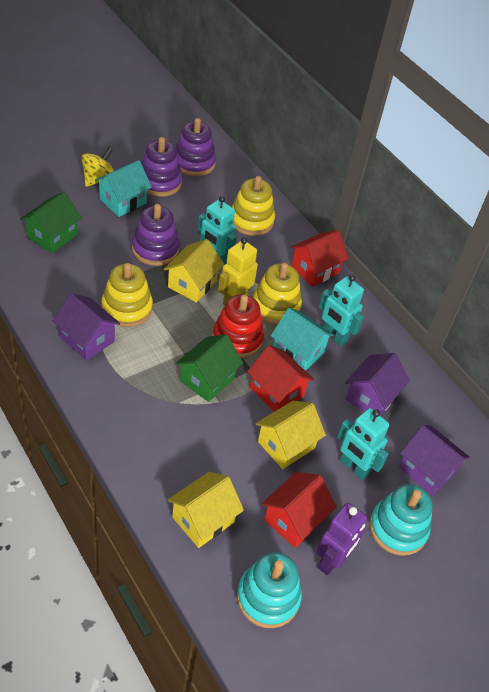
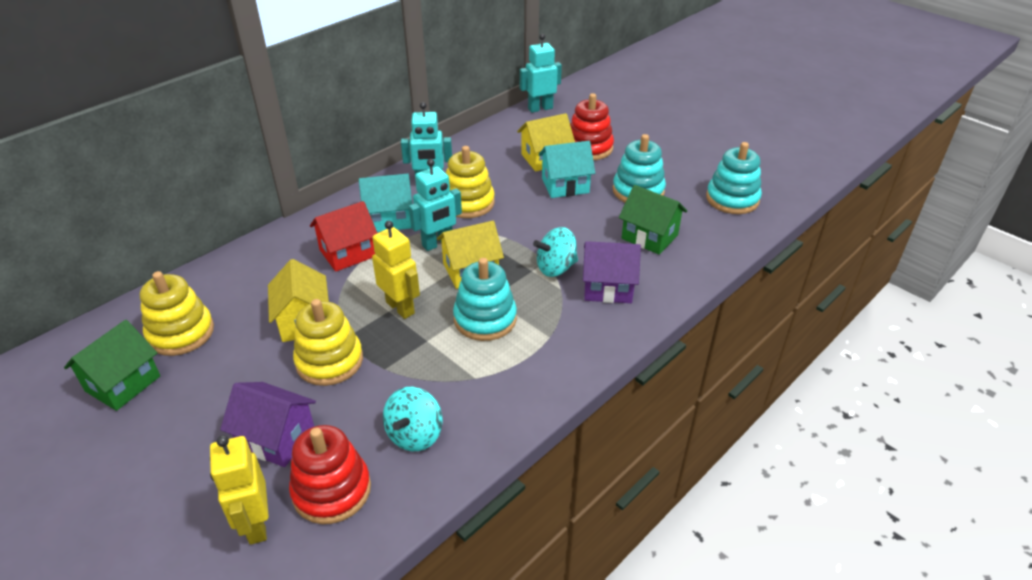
purple house: [53,293,120,361] [345,353,410,415] [399,425,470,496] = 3 -> [220,382,316,467] [583,241,641,303] = 2
purple robot: [316,503,367,575] = 1 -> none = 0
purple stacking toy: [132,204,180,266] [141,137,182,197] [176,118,216,176] = 3 -> none = 0
red house: [247,346,314,412] [261,472,337,548] [290,230,349,287] = 3 -> [310,201,377,272] = 1
red stacking toy: [212,295,264,358] = 1 -> [289,425,371,524] [570,93,614,160] = 2
turquoise spinning top: none = 0 -> [383,387,443,451] [533,227,578,277] = 2
turquoise stacking toy: [237,552,302,628] [369,484,433,556] = 2 -> [453,258,517,341] [613,134,666,203] [706,142,762,214] = 3
yellow robot: [218,237,258,305] = 1 -> [210,435,269,545] [372,221,420,319] = 2
yellow spinning top: [81,147,114,187] = 1 -> none = 0

